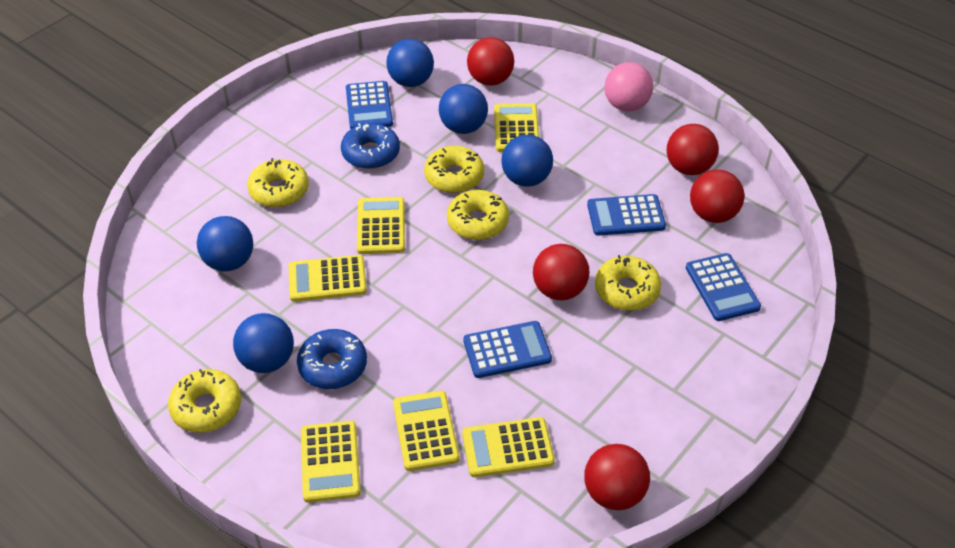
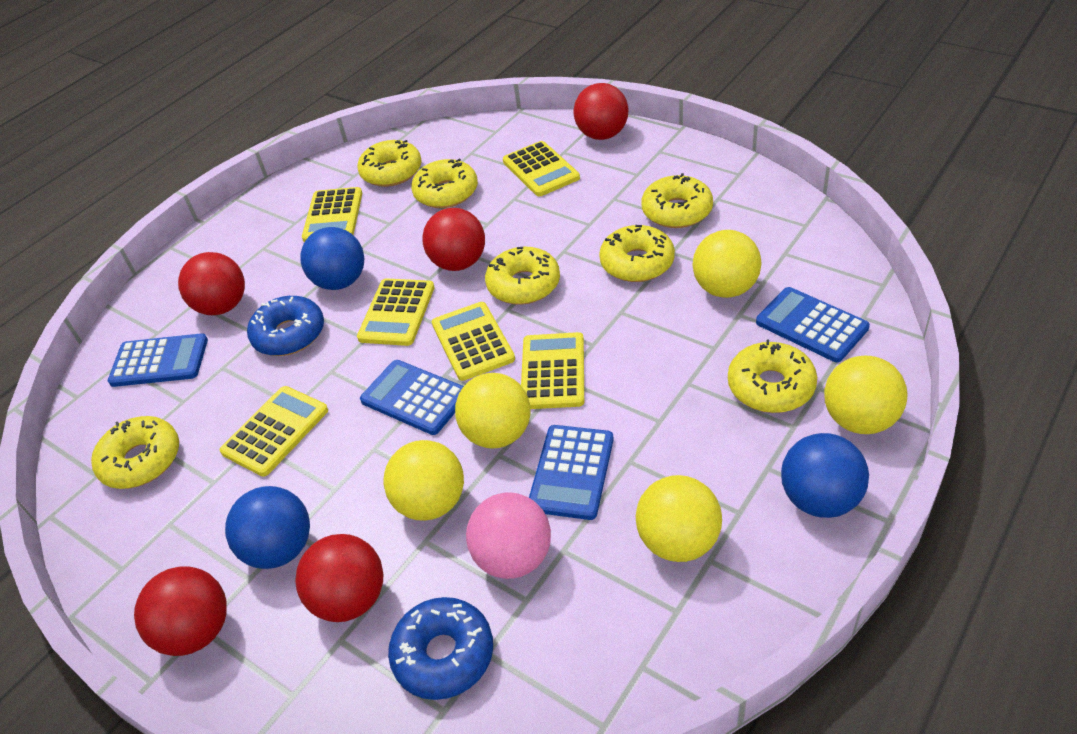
blue ball: [197,216,253,271] [233,313,294,373] [386,39,434,87] [439,84,488,134] [501,135,553,187] = 5 -> [225,486,310,569] [300,227,364,290] [781,433,869,518] = 3
yellow ball: none = 0 -> [383,440,464,521] [455,373,531,449] [636,475,722,562] [693,230,762,298] [824,356,907,434] = 5
yellow donut: [168,369,241,433] [247,158,309,207] [424,146,484,193] [447,190,509,240] [595,255,661,311] = 5 -> [91,416,179,489] [357,140,422,187] [411,159,478,208] [485,247,560,305] [599,225,675,282] [641,173,713,228] [728,340,817,413] = 7

